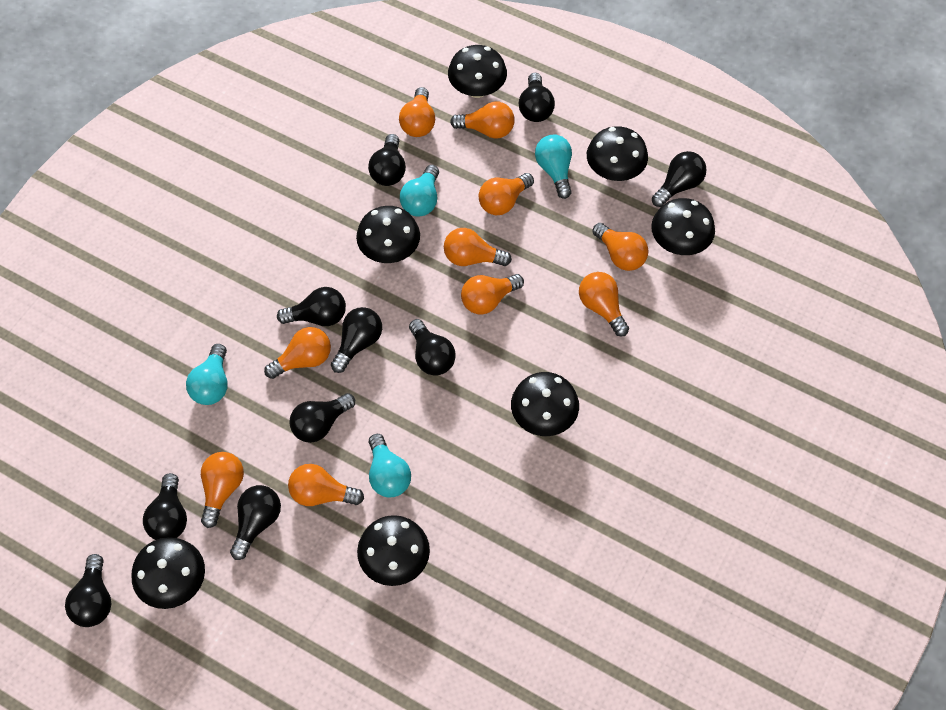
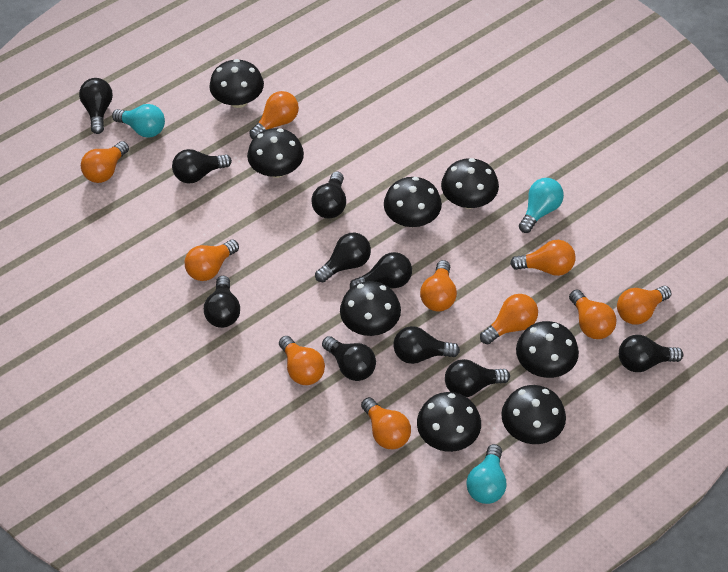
black mushroom: [132,537,205,609] [356,206,420,263] [357,515,430,586] [448,45,507,98] [511,372,579,436] [587,126,648,181] [651,198,715,255] = 7 -> [209,59,264,108] [247,128,304,178] [340,281,401,336] [384,177,442,227] [417,392,481,452] [441,158,499,209] [501,385,566,444] [516,321,579,378] = 8
turquoise light bulb: [186,344,228,405] [369,434,411,497] [400,165,439,217] [535,134,572,199] = 4 -> [112,104,165,138] [466,444,506,504] [519,178,564,233] = 3

